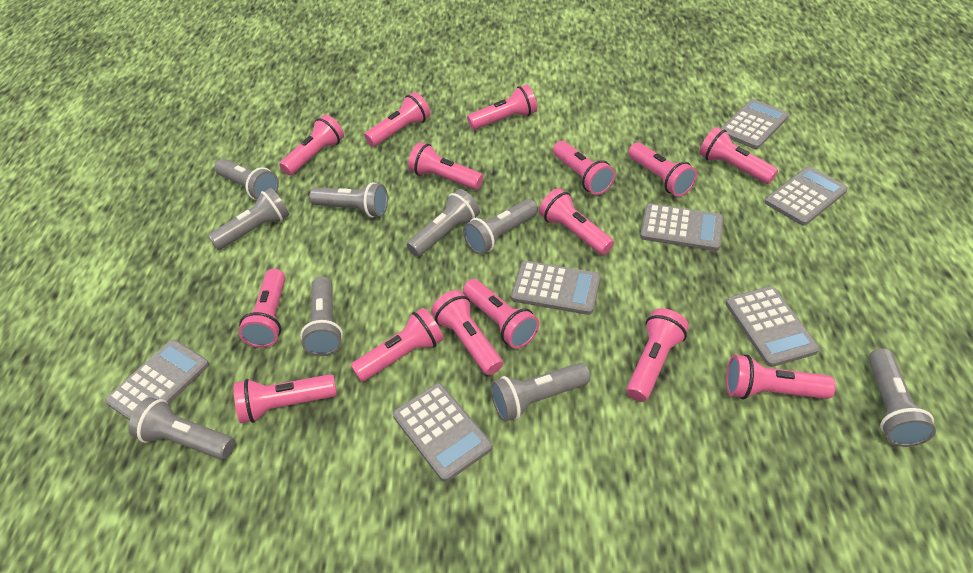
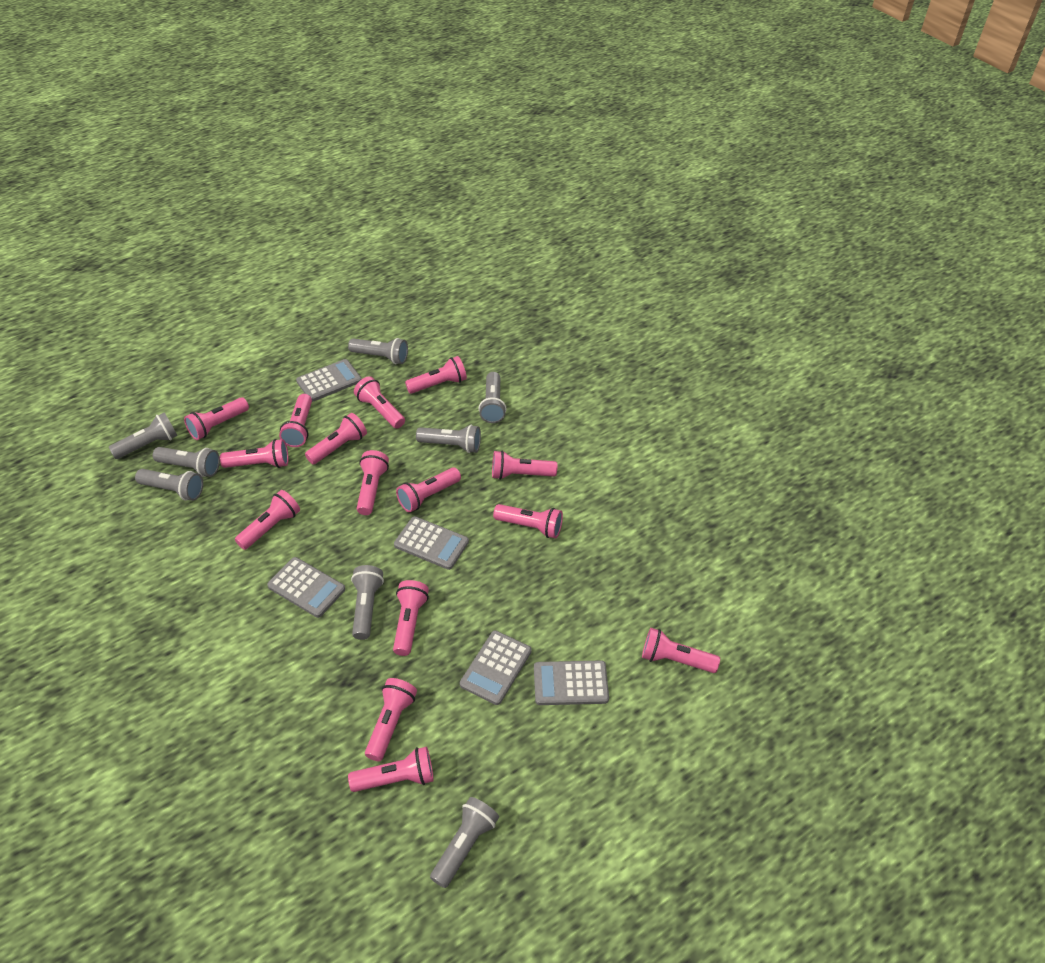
grey calculator: [105,340,209,420] [393,383,492,482] [511,261,600,315] [640,203,723,251] [720,99,789,149] [726,286,819,367] [765,167,848,226] = 7 -> [267,557,345,618] [296,359,362,402] [394,516,469,570] [460,631,532,705] [534,660,609,705] = 5
grey flashlight: [128,397,235,460] [208,188,289,250] [215,159,279,200] [300,276,343,356] [309,182,388,218] [407,189,480,257] [463,199,538,255] [491,363,590,422] [868,348,936,447] = 9 -> [109,413,177,459] [135,469,203,501] [153,447,220,477] [348,338,408,364] [351,565,384,640] [416,425,481,453] [430,797,499,888] [479,372,506,423] = 8

